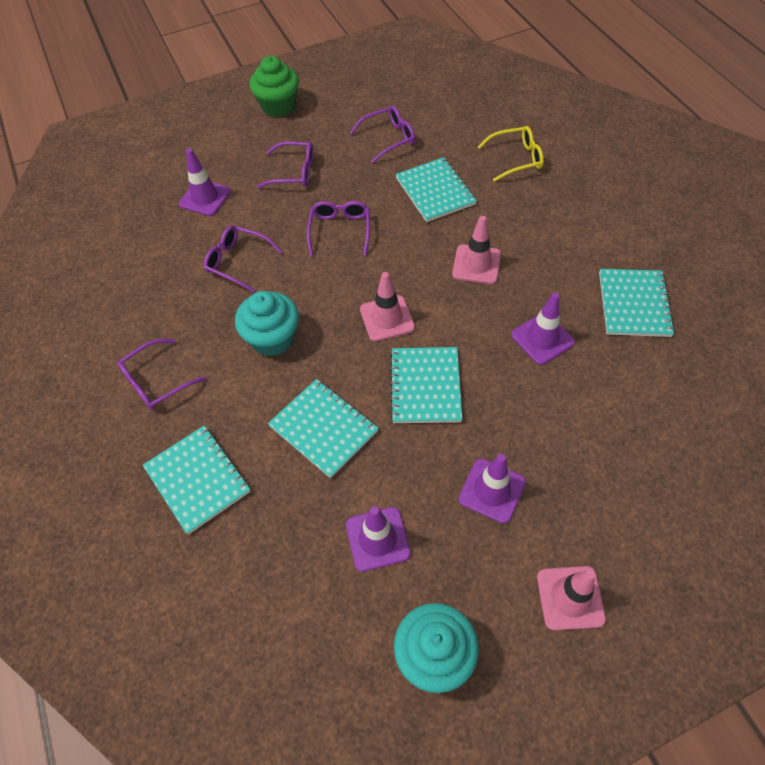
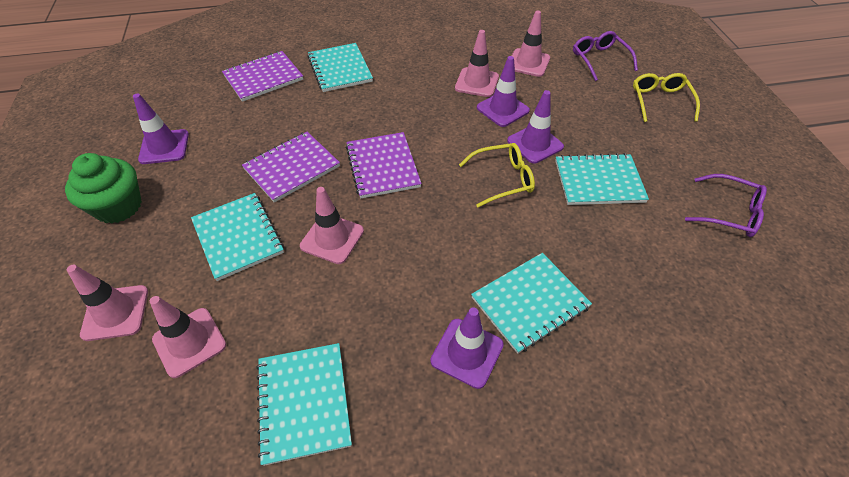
pink traffic cone: [360,272,415,341] [452,216,501,284] [537,566,606,631] = 3 -> [67,265,148,341] [150,296,226,378] [300,187,364,264] [455,30,499,97] [512,10,550,77] = 5
purple glasses: [117,339,206,410] [204,225,282,293] [257,141,314,188] [307,201,370,256] [350,105,415,163] = 5 -> [573,31,638,81] [685,174,767,237] = 2
purple notebook: none = 0 -> [222,51,303,102] [242,132,340,203] [346,132,422,198] = 3
turquoise cupcake: [235,291,299,356] [394,603,479,693] = 2 -> none = 0
yellow glasses: [478,126,544,182] = 1 -> [459,143,535,207] [633,73,700,122] = 2

